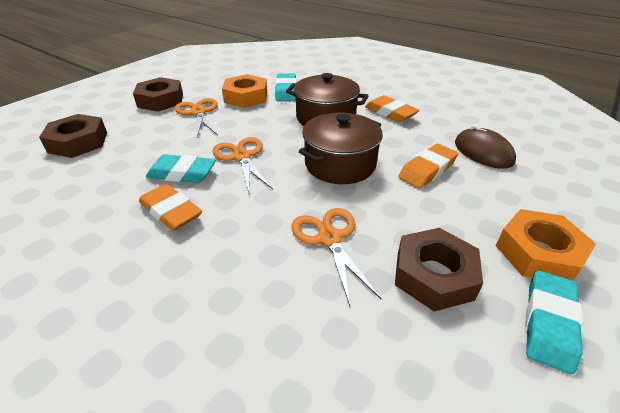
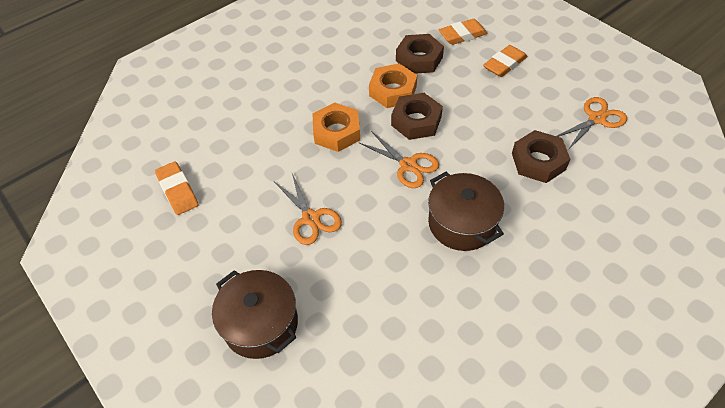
brown mouse: [455,124,516,169] = 1 -> none = 0
turquoise eraser: [146,154,216,183] [275,73,296,102] [525,270,583,374] = 3 -> none = 0

